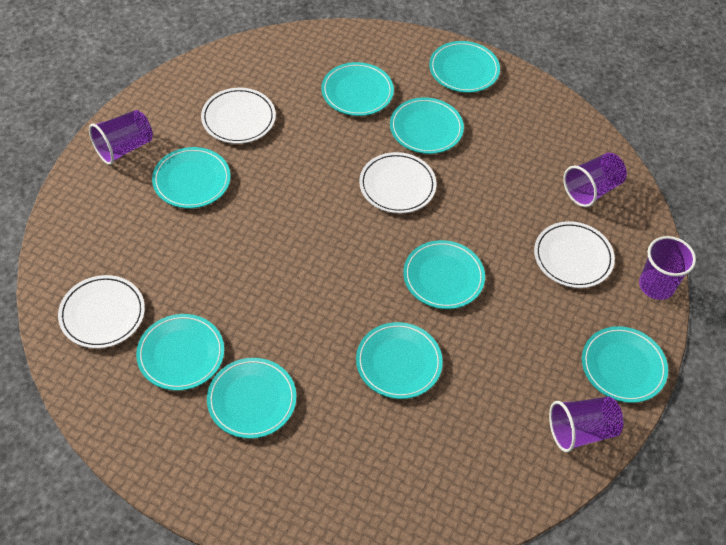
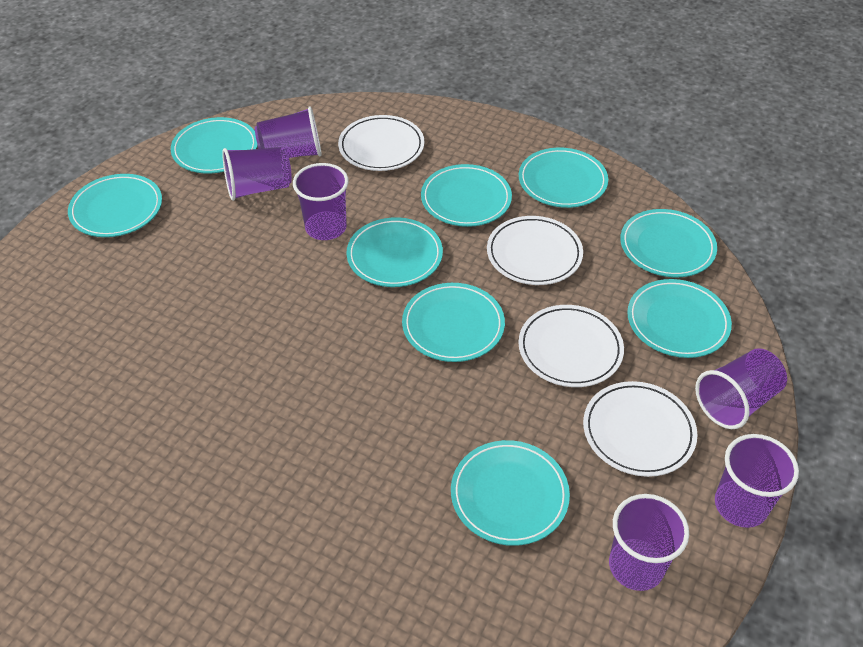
purple cup: [89,110,153,165] [549,396,624,452] [563,153,627,207] [639,236,696,300] = 4 -> [222,147,292,201] [255,106,322,158] [293,163,349,240] [609,494,689,591] [695,348,787,429] [715,434,799,528] = 6

